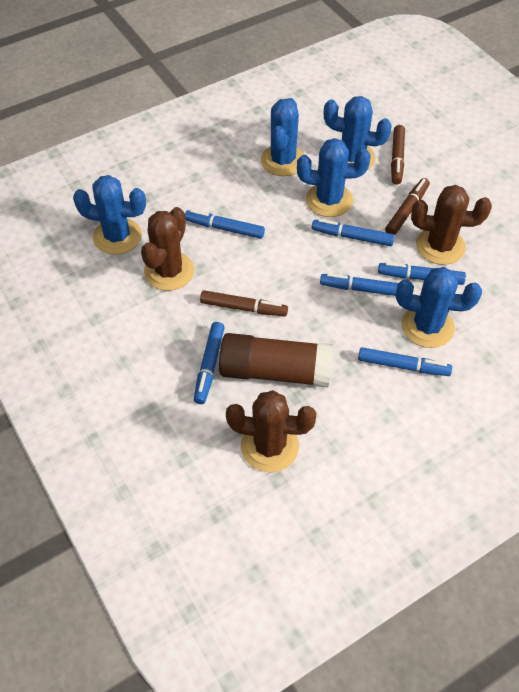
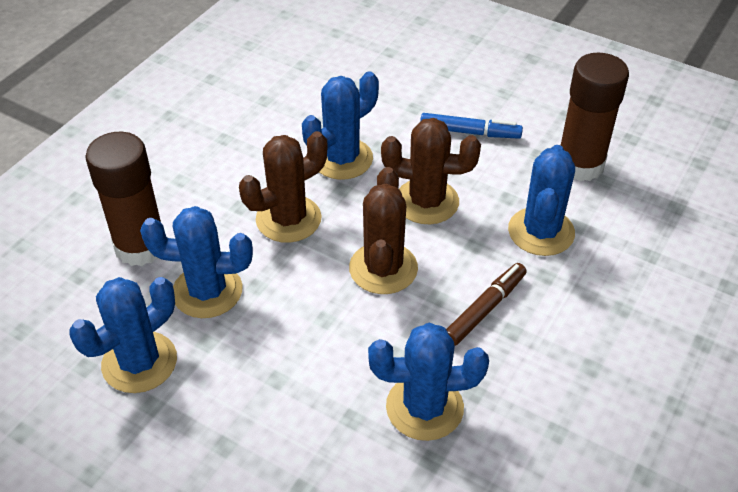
blue marker: [185,209,265,239] [194,322,225,404] [312,219,395,246] [320,273,398,296] [358,347,452,376] [378,262,466,285] = 6 -> [420,113,523,139] = 1
brown glue stick: [219,333,333,387] = 1 -> [85,132,161,266] [560,53,629,181] = 2
brown marker: [200,290,288,317] [385,178,430,235] [391,125,405,185] = 3 -> [446,263,526,346] = 1

